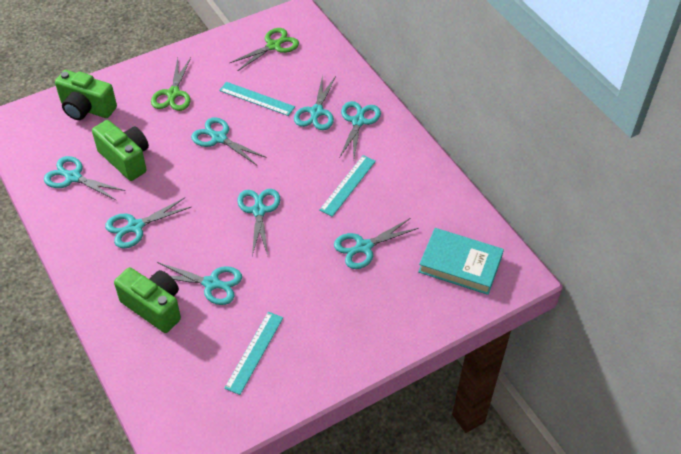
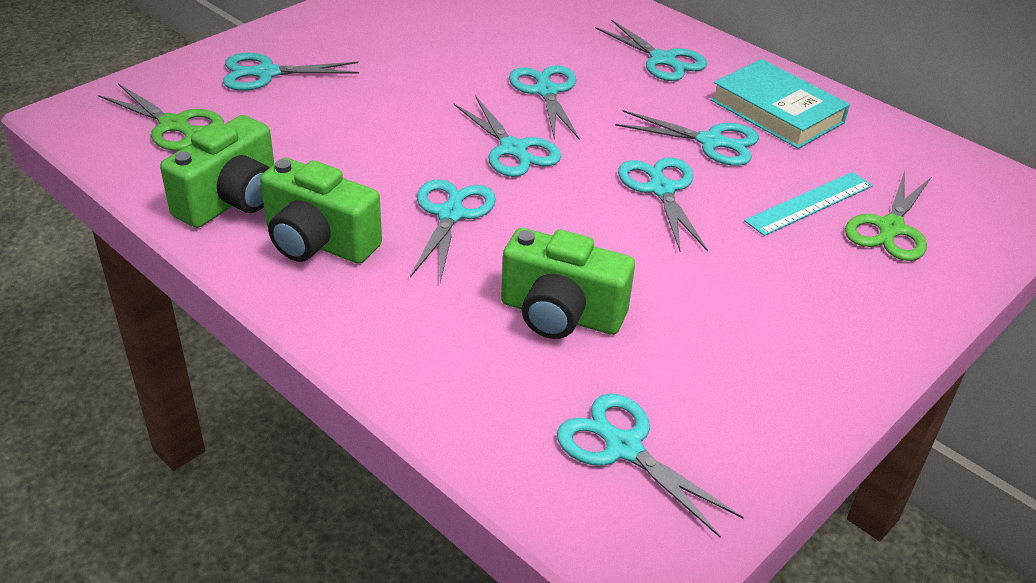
turquoise ruler: [219,82,295,116] [224,312,283,395] [319,155,376,217] = 3 -> [744,172,873,236] = 1

